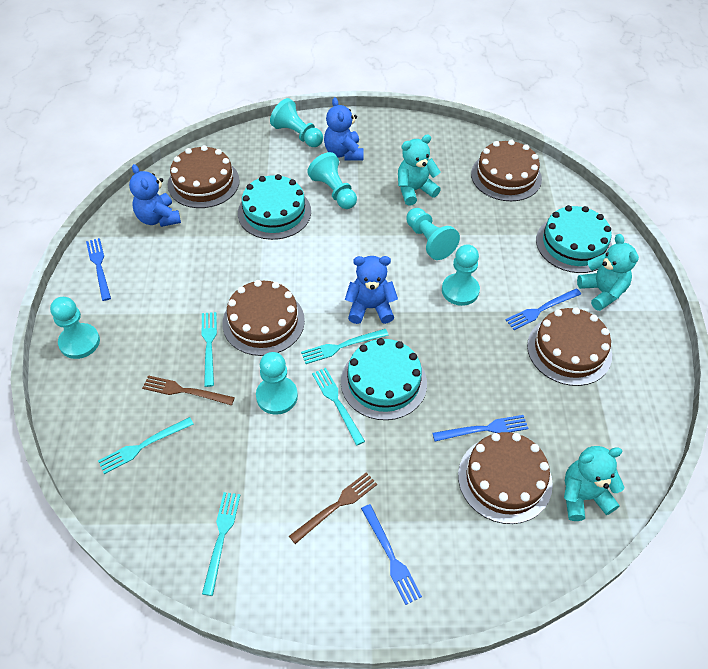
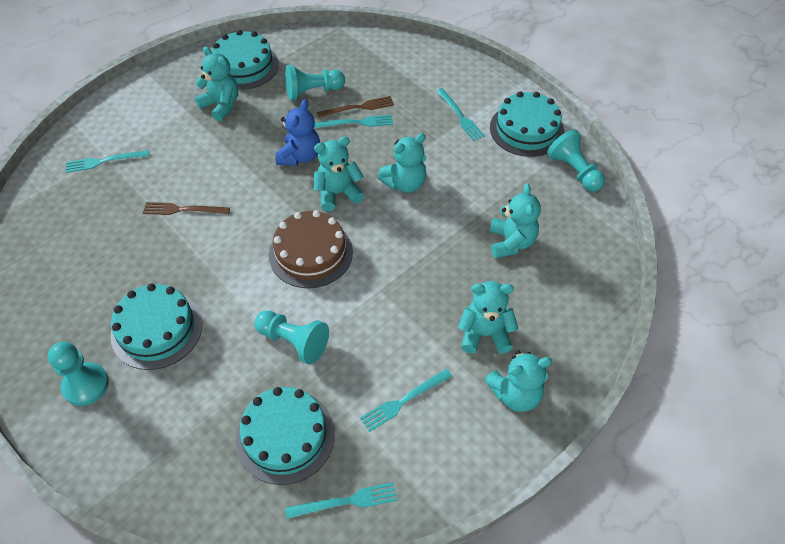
blue fork: [86,238,111,301] [361,504,422,605] [433,415,529,441] [506,288,581,330] = 4 -> none = 0
blue teddy bear: [129,164,181,227] [324,97,364,161] [345,256,398,324] = 3 -> [275,99,320,166] = 1
brown cake: [168,145,240,208] [222,280,305,356] [458,432,553,524] [471,140,542,201] [527,307,612,386] = 5 -> [269,210,353,288] = 1
turquoise cake: [238,174,311,240] [341,338,427,420] [536,205,612,273] = 3 -> [110,283,202,370] [212,30,279,90] [236,387,335,485] [490,91,564,157] = 4
turquoise pawn: [50,297,100,359] [256,352,298,415] [270,98,323,147] [307,152,357,209] [406,208,460,260] [442,244,480,306] = 6 -> [48,342,109,406] [254,310,329,364] [285,65,345,100] [547,129,605,192] = 4
turquoise teddy bear: [398,134,441,206] [564,446,624,521] [577,234,639,311] = 3 -> [195,46,238,121] [314,137,364,211] [378,133,427,193] [458,281,519,354] [484,350,552,412] [490,184,541,258] = 6

